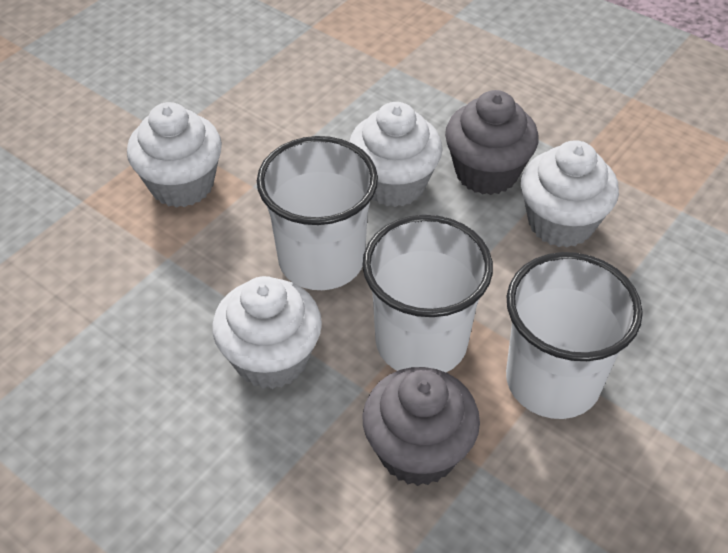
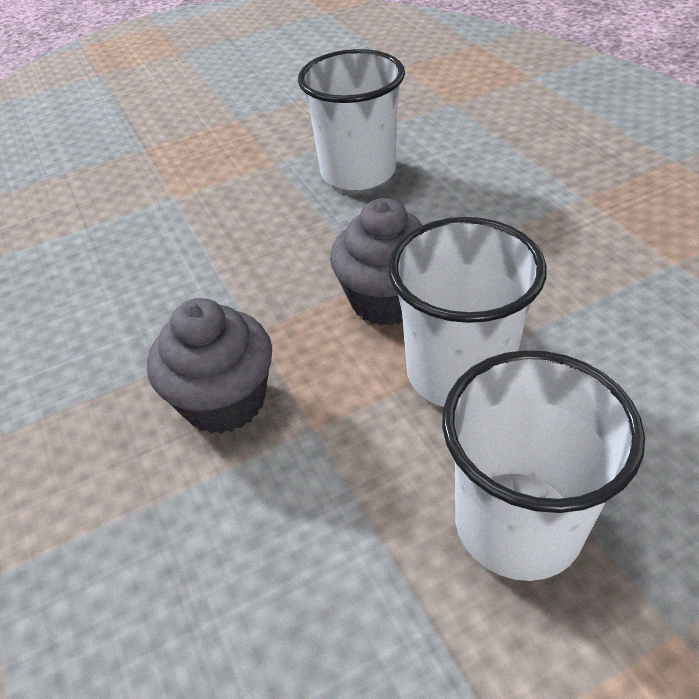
white cupcake: [127,102,222,208] [212,276,322,389] [349,102,443,207] [521,140,619,248] = 4 -> none = 0

